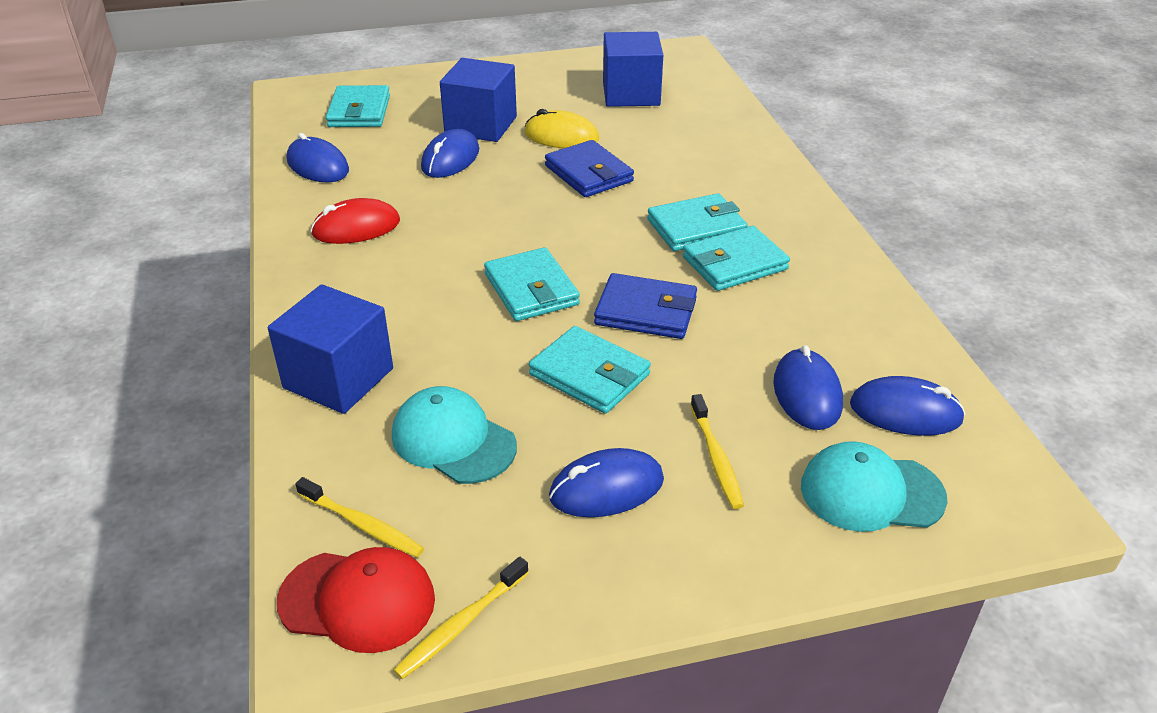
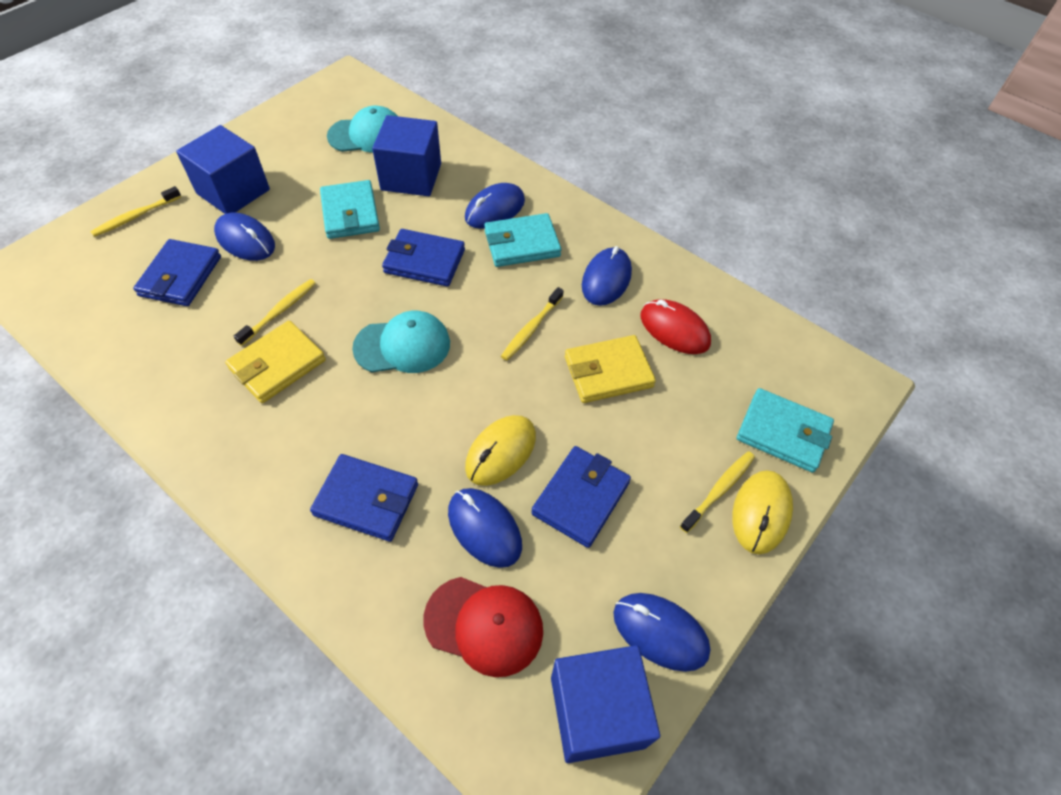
blue wallet: [545,140,634,197] [594,273,697,339] = 2 -> [133,239,221,306] [310,454,418,542] [382,229,465,287] [531,446,631,548] = 4
turquoise wallet: [326,85,390,127] [484,247,580,321] [529,326,651,414] [647,193,748,251] [683,226,790,291] = 5 -> [320,180,380,239] [484,213,561,267] [737,388,834,473] = 3
yellow mouse: [524,109,599,148] = 1 -> [465,415,536,486] [732,470,793,554] = 2
yellow toothbrush: [295,477,424,557] [393,557,529,679] [690,394,744,509] = 3 -> [90,186,181,237] [234,279,316,346] [501,287,564,361] [680,451,755,533] = 4
yellow wallet: none = 0 -> [225,320,326,403] [565,335,656,403] = 2

